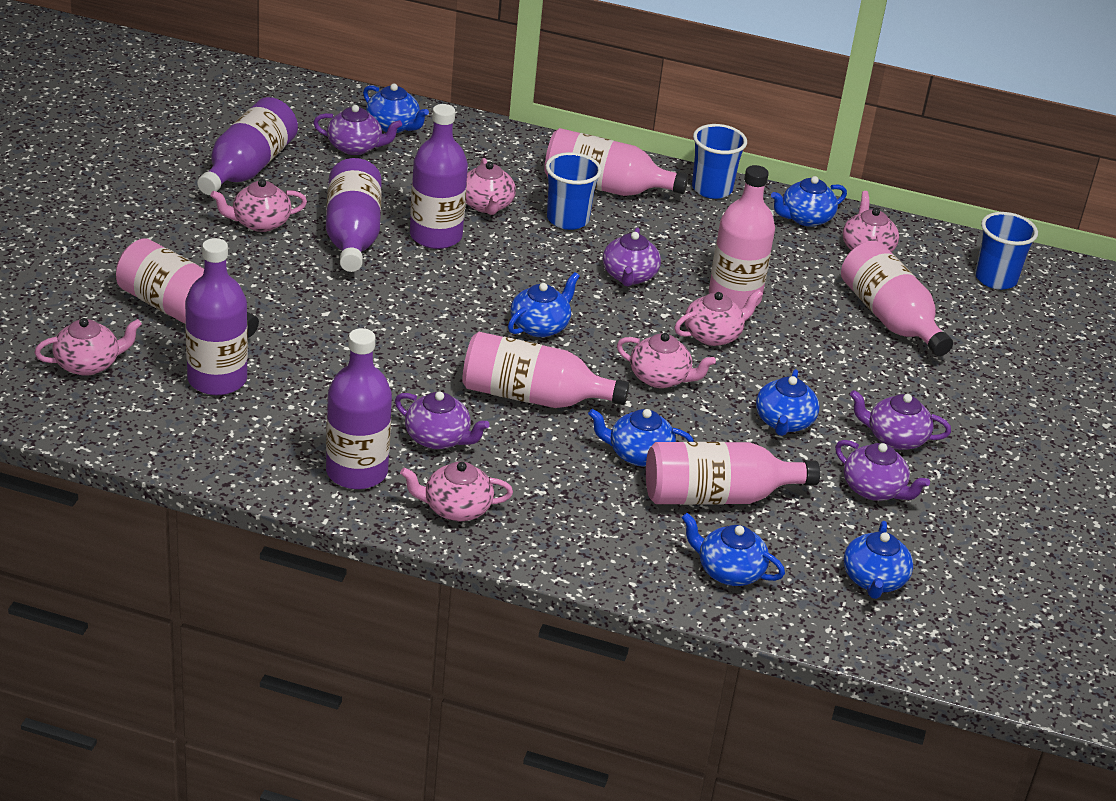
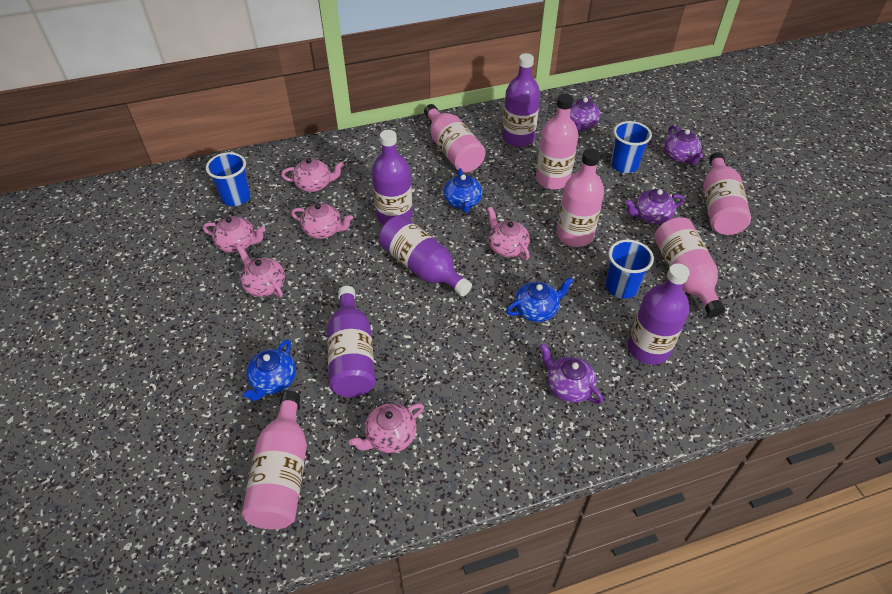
blue teapot: [363,84,429,133] [508,272,580,337] [588,409,694,466] [682,513,785,586] [756,369,819,436] [771,176,847,227] [844,521,913,599] = 7 -> [243,339,296,401] [443,168,482,213] [506,277,574,322] = 3
pink teapot: [34,318,142,376] [210,179,307,232] [400,462,513,521] [466,158,516,215] [617,333,716,388] [674,289,763,346] [843,191,899,252] = 7 -> [203,216,265,253] [237,246,285,297] [281,158,344,192] [291,203,353,239] [349,403,424,453] [487,207,530,260] = 6
purple teapot: [313,105,402,155] [395,391,490,449] [603,228,661,287] [835,440,930,501] [850,390,951,450] = 5 -> [540,343,603,404] [570,95,601,131] [625,189,684,224] [663,125,703,165] = 4

